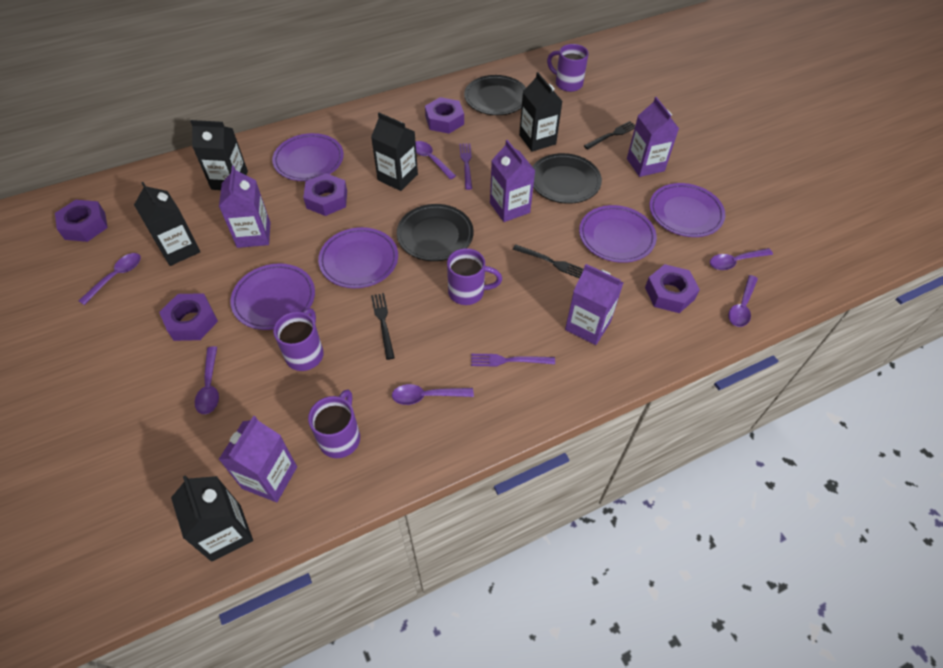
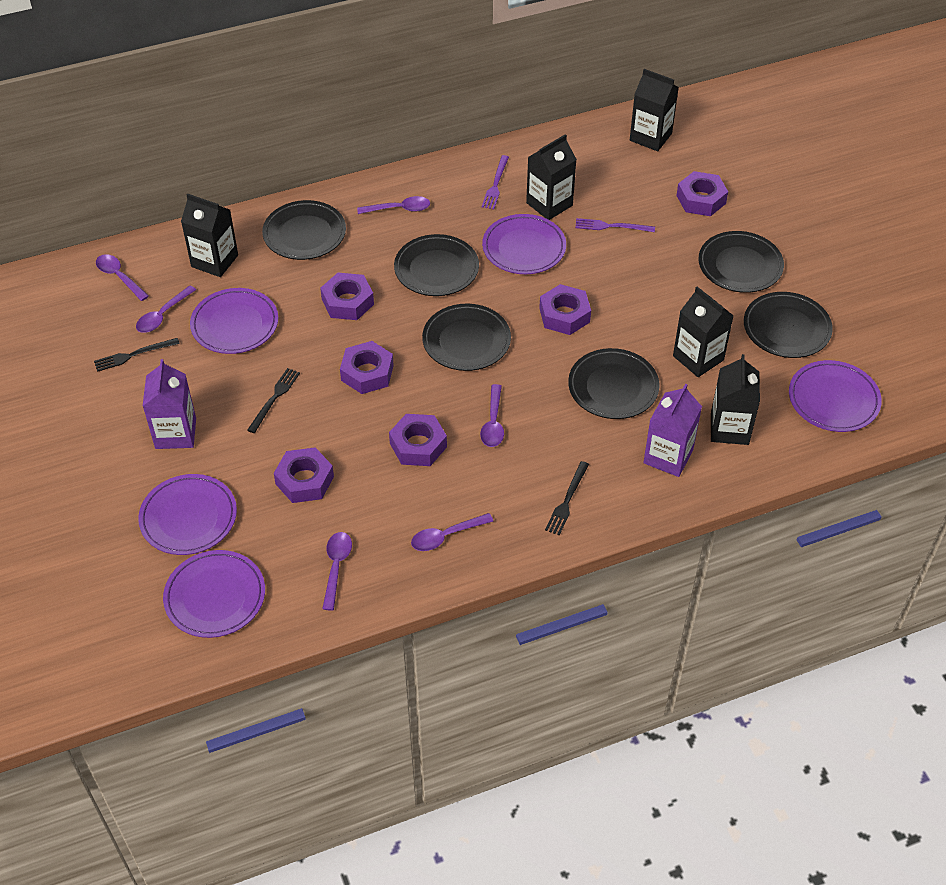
black plate: [397,204,474,261] [464,75,526,115] [533,153,602,204] = 3 -> [262,200,346,260] [394,234,479,296] [422,304,511,371] [568,348,660,419] [698,231,784,293] [744,292,833,358] = 6
purple carton: [219,166,271,248] [219,416,297,502] [490,140,535,222] [565,264,623,345] [627,97,679,177] = 5 -> [143,359,196,449] [643,384,702,477] = 2
purple mug: [273,308,324,371] [308,389,360,458] [447,248,502,305] [547,44,589,92] = 4 -> none = 0
purple nut: [55,200,108,242] [159,293,218,341] [303,173,347,216] [425,97,464,134] [645,264,700,313] = 5 -> [274,447,334,503] [320,272,374,320] [340,341,394,394] [389,414,447,466] [539,284,591,335] [676,171,728,216] = 6

